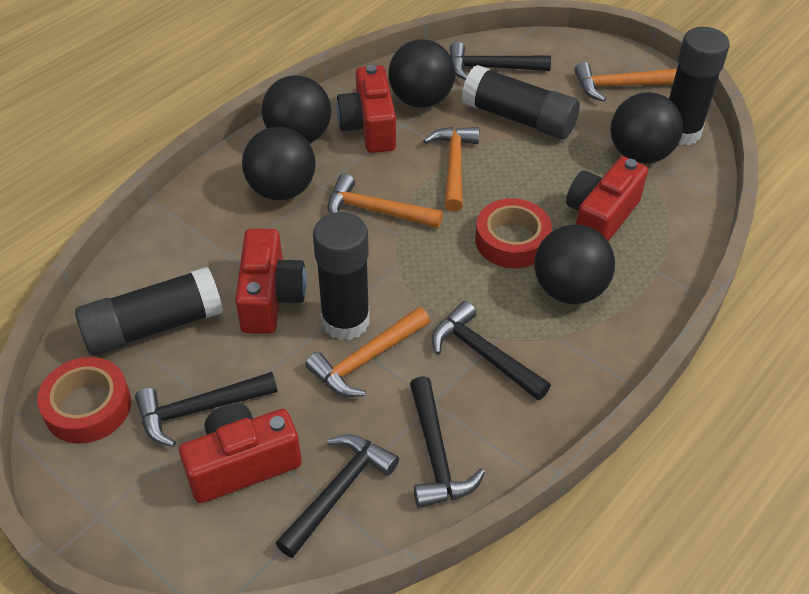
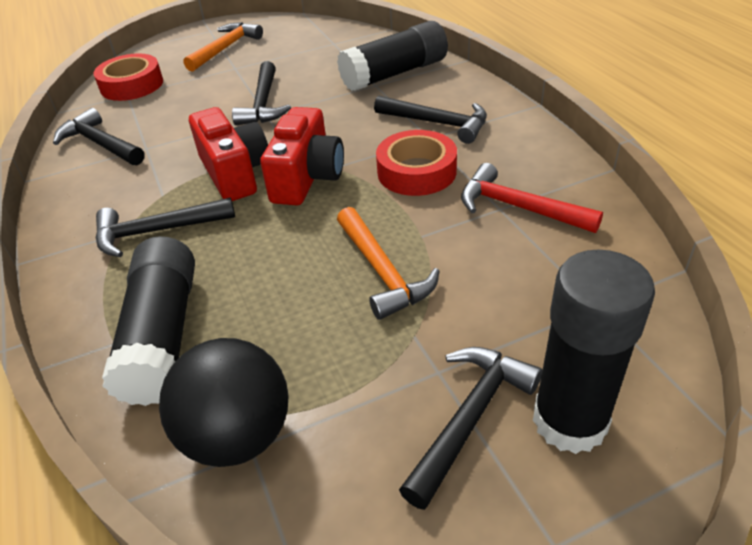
black ball: [242,127,316,200] [262,75,331,143] [388,39,455,108] [534,225,615,304] [611,92,683,164] = 5 -> [159,338,289,467] = 1
black glue stick: [75,267,223,356] [313,212,370,340] [462,65,580,139] [669,27,730,146] = 4 -> [102,236,195,406] [337,21,448,91] [533,250,655,454] = 3
orange hammer: [305,307,430,397] [328,174,443,228] [423,127,479,212] [574,62,677,102] = 4 -> [183,22,263,72] [337,207,439,320] = 2
red camera: [179,404,302,503] [235,229,306,334] [336,65,396,153] [566,157,648,241] = 4 -> [189,107,268,201] [260,107,344,205] = 2
red hammer: none = 0 -> [461,163,603,233] = 1

